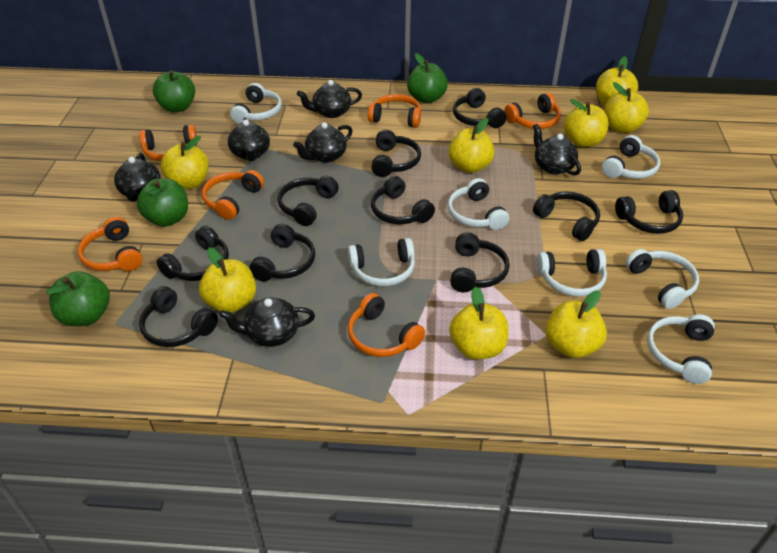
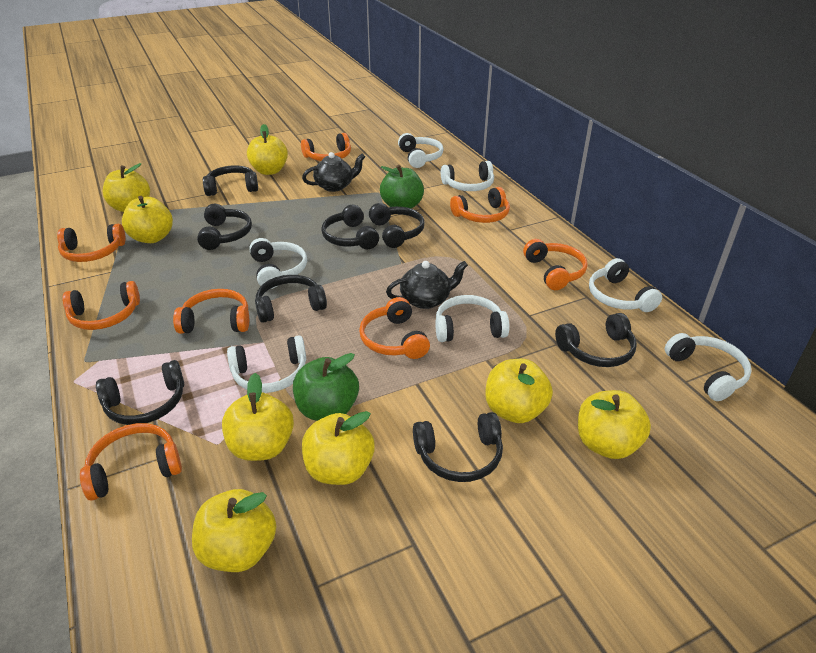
black headphones: [139,286,218,347] [157,226,229,281] [249,224,315,281] [277,176,339,226] [371,130,421,177] [371,176,435,224] [450,232,510,292] [453,88,507,128] [533,191,600,241] [615,190,683,234] = 10 -> [96,360,184,425] [197,204,252,250] [203,165,258,196] [255,275,327,323] [321,205,379,249] [369,203,424,248] [413,412,503,482] [555,313,637,367] = 8
black teapot: [114,153,161,202] [220,297,315,347] [228,118,270,161] [293,122,353,163] [297,80,362,118] [533,124,581,176] = 6 -> [302,152,365,192] [386,261,468,309] = 2
green apple: [46,271,110,326] [137,178,188,227] [153,70,195,112] [407,53,448,103] = 4 -> [293,353,359,421] [380,165,424,208] = 2
orange headphones: [78,217,142,271] [139,125,197,161] [202,170,264,220] [348,293,425,357] [368,94,421,128] [504,93,561,129] = 6 -> [57,224,126,262] [62,281,140,330] [80,423,182,501] [173,289,249,334] [301,133,351,161] [359,297,430,359] [450,187,510,223] [523,239,588,290] = 8

